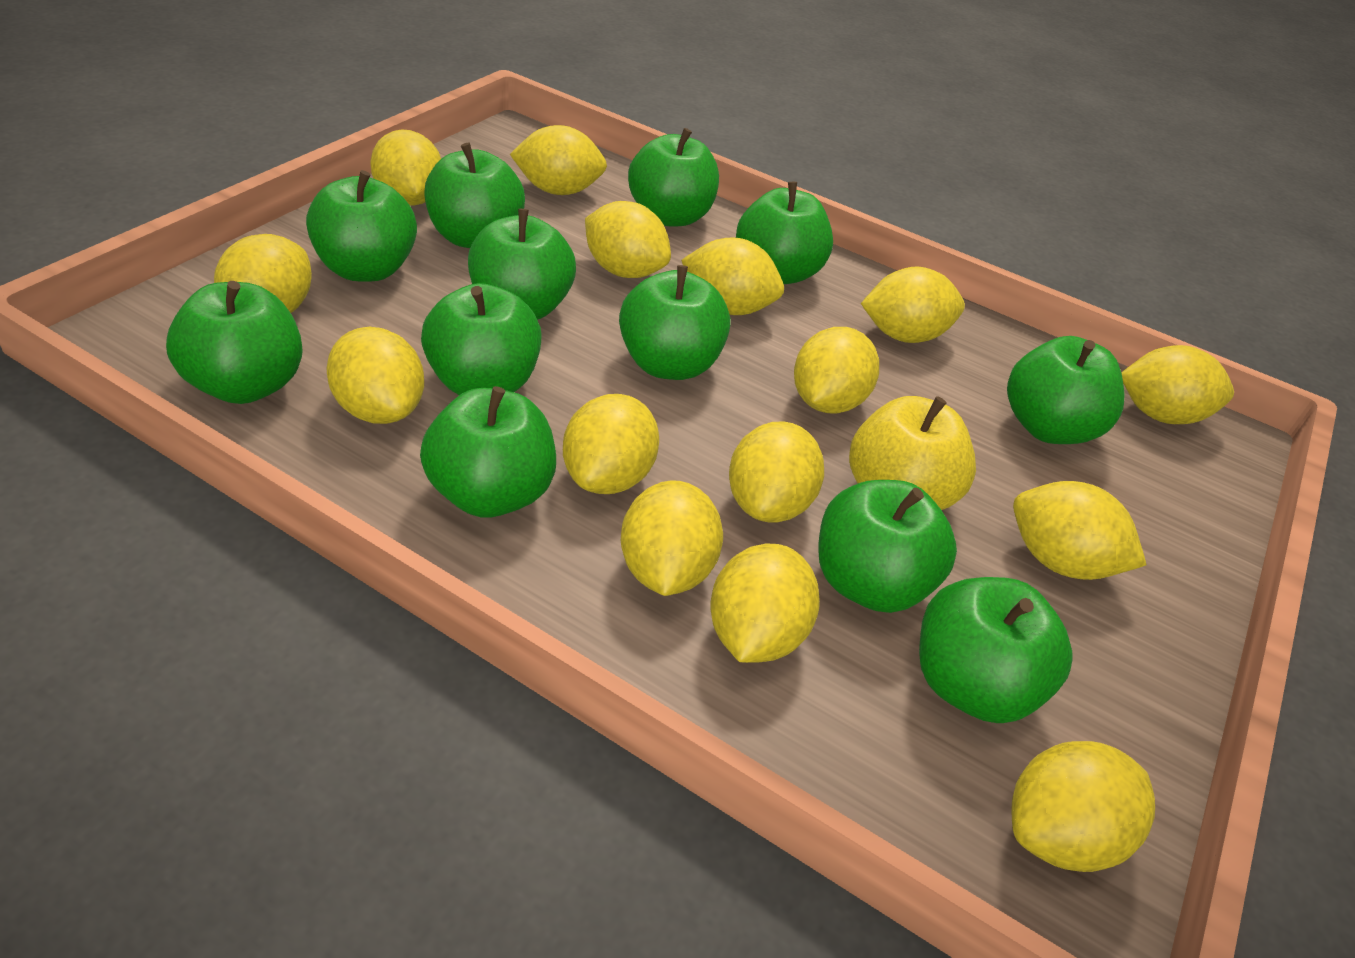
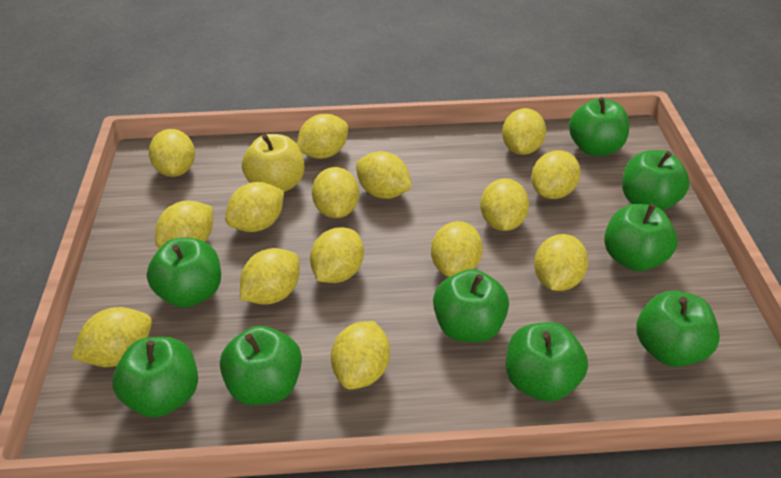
green apple: [166,281,303,404] [306,170,417,281] [420,386,556,518] [421,283,542,395] [424,142,525,248] [468,209,576,320] [619,265,731,380] [628,128,719,226] [736,182,833,284] [818,480,957,613] [919,577,1073,723] [1007,336,1125,444] = 12 -> [112,337,198,418] [147,238,221,308] [220,326,302,405] [433,269,509,343] [506,322,588,402] [569,97,629,156] [604,204,677,271] [622,150,690,210] [636,290,720,367] = 9

